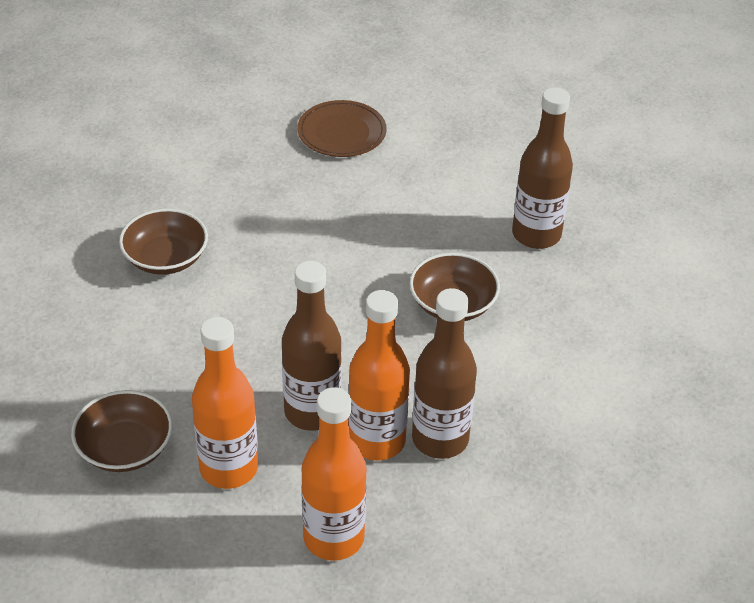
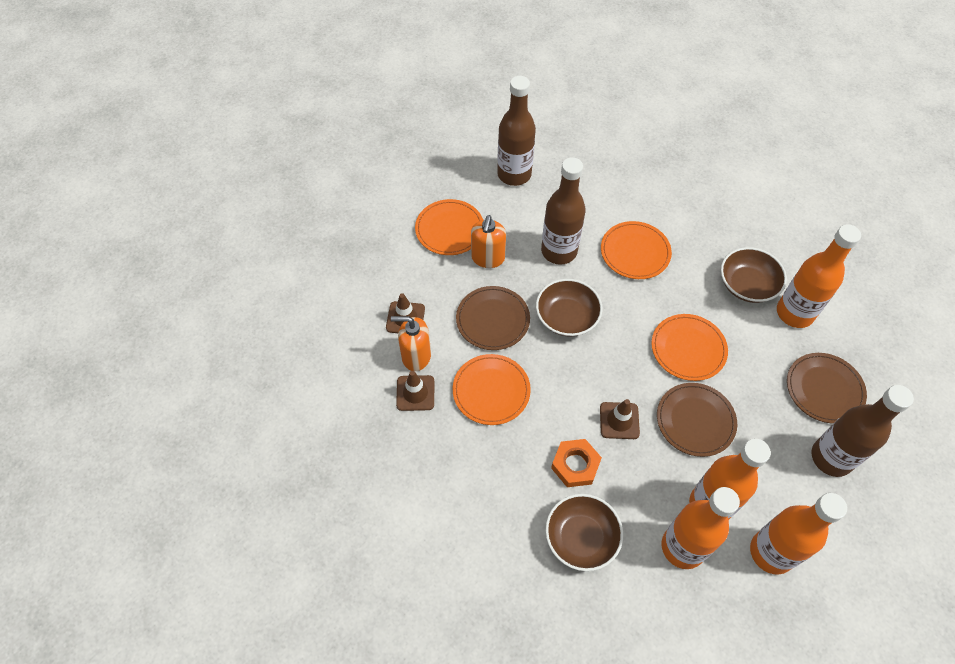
brown plate: [297,100,387,157] = 1 -> [456,286,530,350] [657,383,737,457] [787,353,867,424] = 3
brown traffic cone: none = 0 -> [386,293,425,333] [396,371,434,411] [600,399,640,439] = 3
orange bottle: [192,317,258,489] [301,387,367,561] [348,290,410,461] = 3 -> [662,487,740,569] [689,439,771,520] [750,493,847,574] [777,224,861,328] = 4
orange nut: none = 0 -> [551,439,602,487] = 1
orange plate: none = 0 -> [415,199,483,255] [453,354,531,425] [601,221,672,279] [651,314,728,381] = 4
orange soap dispenser: none = 0 -> [391,316,431,371] [471,215,506,268] = 2

